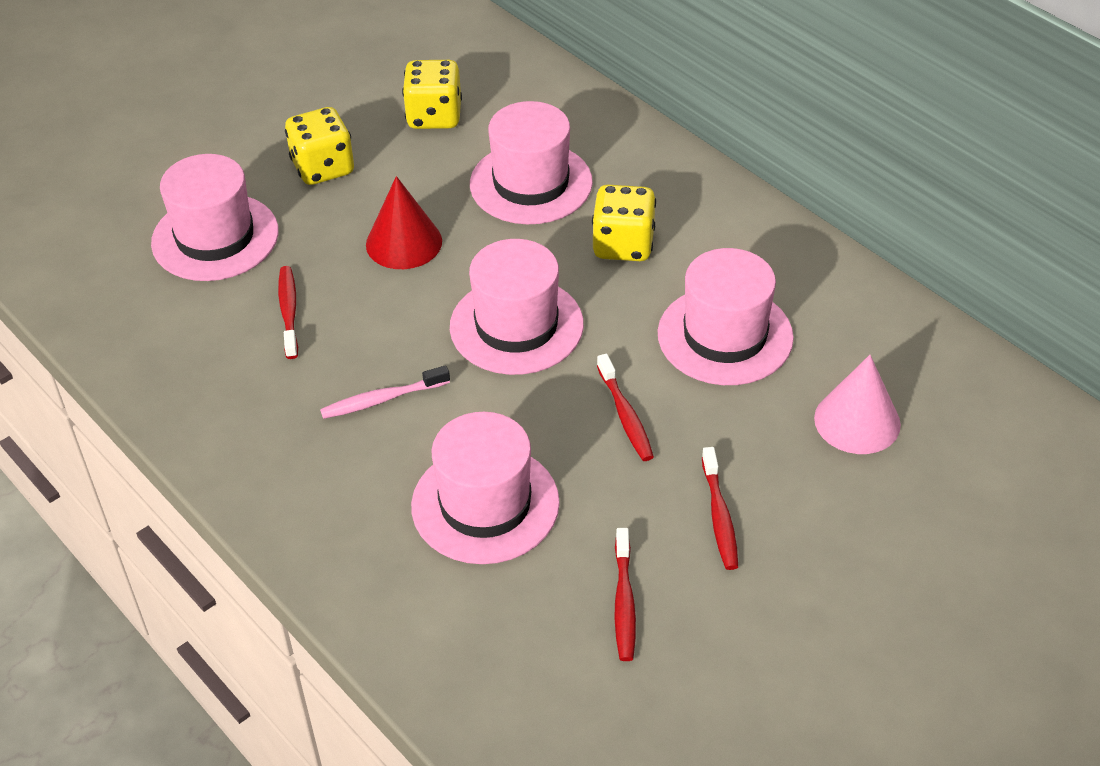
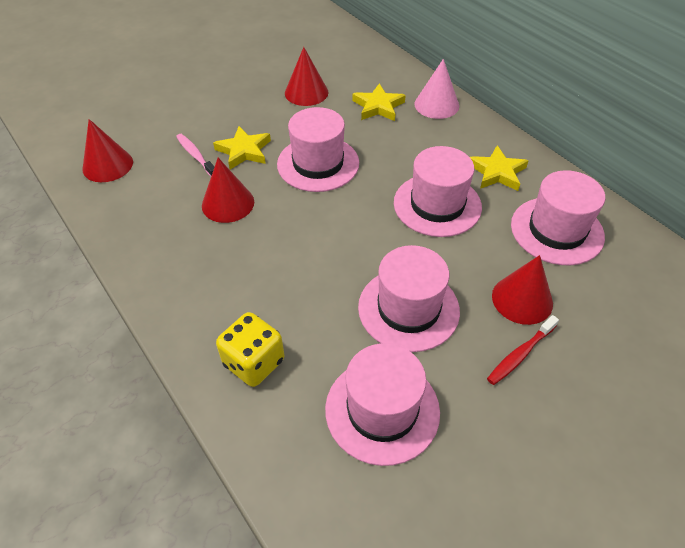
red cone: [366,176,442,269] = 1 -> [83,119,133,182] [202,158,254,223] [285,47,328,106] [492,255,553,325] = 4
red toothbrush: [278,266,298,359] [597,354,654,461] [614,528,636,661] [702,447,738,570] = 4 -> [487,315,559,385] = 1
yellow dice: [285,107,354,185] [402,60,462,129] [592,185,656,261] = 3 -> [216,312,284,387] = 1
yellow star: none = 0 -> [213,126,271,169] [352,83,406,121] [470,145,528,191] = 3

